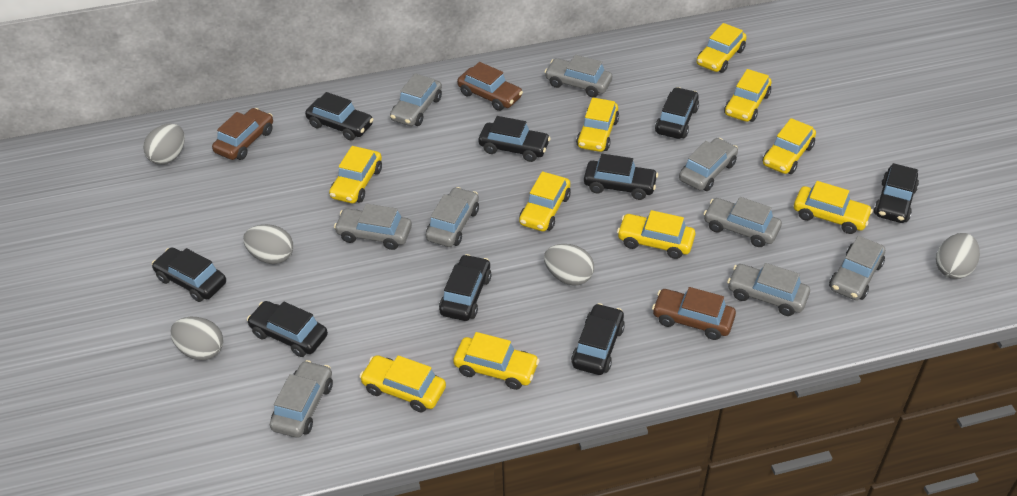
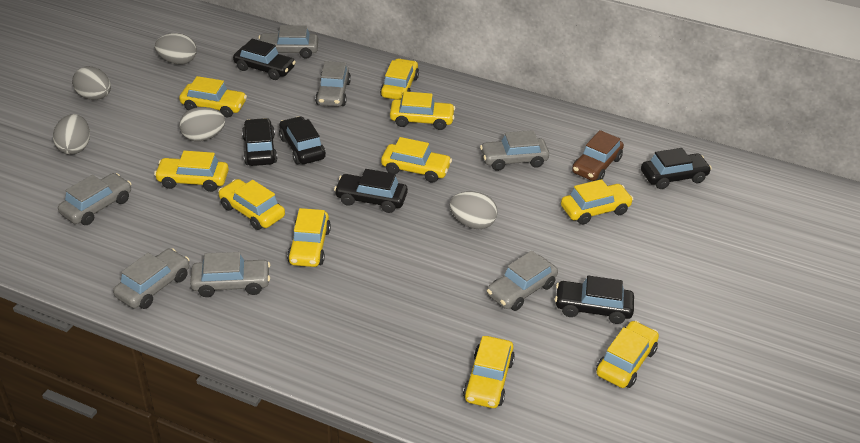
black car: [152,248,226,302] [247,301,328,357] [305,92,374,140] [439,254,491,321] [479,116,551,162] [571,303,625,375] [584,154,658,200] [655,87,699,139] [874,163,919,223] = 9 -> [233,39,296,80] [242,118,277,166] [279,116,326,164] [334,169,408,213] [555,275,634,324] [641,148,712,189] = 6
brown car: [212,108,273,160] [457,62,523,111] [652,287,736,340] = 3 -> [572,130,624,181] = 1
grey car: [270,360,333,438] [334,204,412,250] [390,74,442,126] [425,187,479,247] [545,55,612,97] [679,138,738,191] [703,197,782,247] [727,263,810,316] [829,236,885,300] = 9 -> [58,173,131,225] [113,248,190,309] [190,252,270,297] [259,25,318,59] [315,61,351,107] [480,130,549,171] [487,251,558,311] = 7

